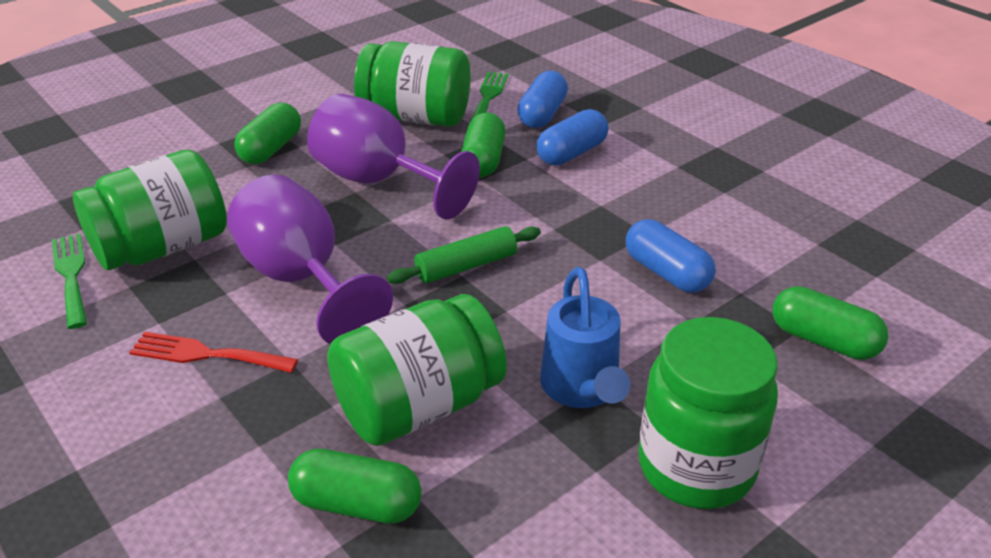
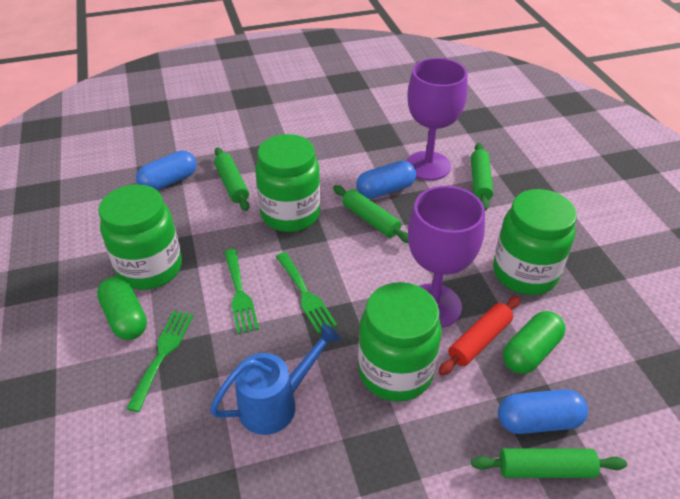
green capsule: [234,103,301,164] [288,449,422,524] [461,112,506,177] [772,286,889,360] = 4 -> [97,277,147,340] [503,311,565,374] = 2
green fork: [52,233,87,329] [467,72,508,128] = 2 -> [126,311,194,412] [224,249,259,334] [276,252,337,334] = 3
green rolling pin: [387,226,541,284] = 1 -> [214,147,250,211] [333,185,408,243] [471,143,493,211] [471,448,627,478] = 4
red fork: [129,332,298,373] = 1 -> none = 0
red rolling pin: none = 0 -> [439,296,520,375] = 1

